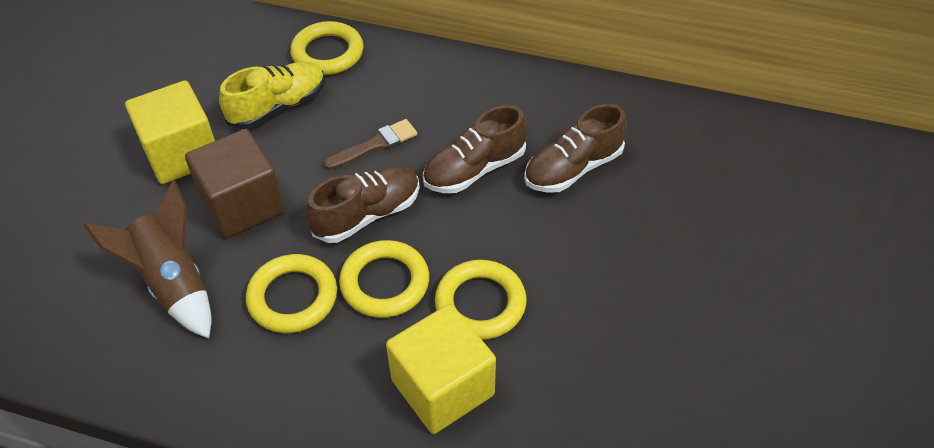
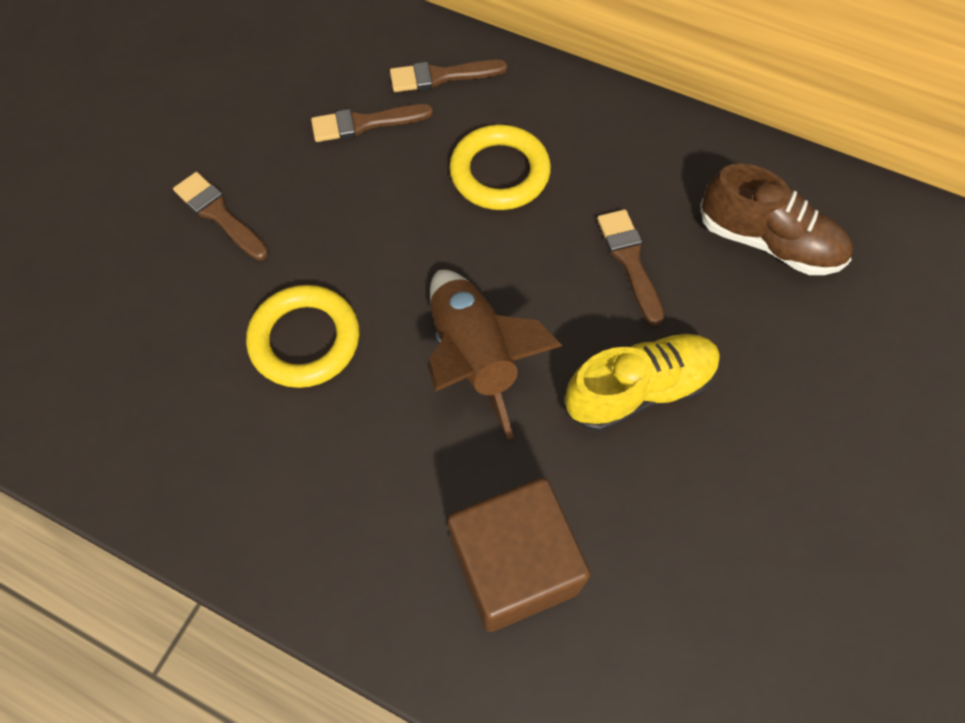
brown brush: [323,119,417,170] = 1 -> [173,172,269,260] [311,104,433,142] [390,60,507,92] [597,209,664,326] = 4
brown shoe: [306,166,420,243] [423,105,527,193] [524,104,627,193] = 3 -> [700,163,853,275] = 1
yellow cube: [125,81,215,184] [386,304,496,434] = 2 -> none = 0
yellow ring: [246,254,337,333] [290,21,363,75] [339,240,429,318] [435,260,527,340] = 4 -> [246,285,359,388] [449,125,551,210] = 2

